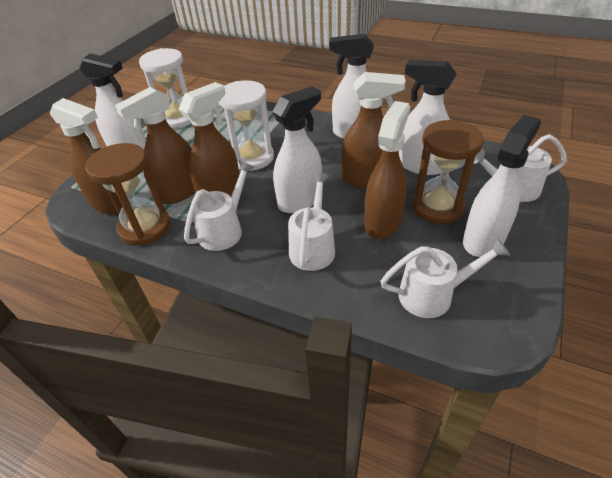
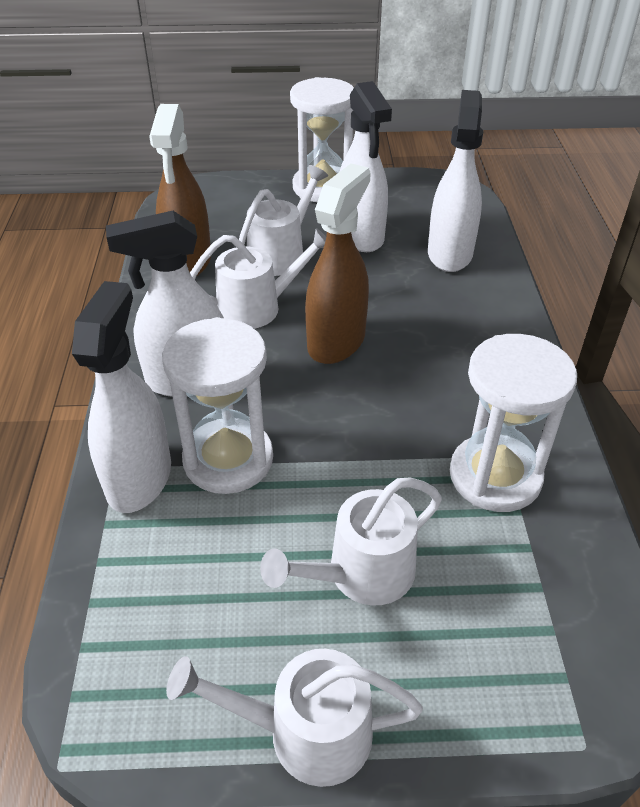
brown hourglass: [85,143,170,246] [412,120,484,224] = 2 -> none = 0
brown spray bottle: [50,98,128,214] [115,87,195,204] [179,82,239,197] [341,72,406,188] [364,101,410,239] = 5 -> [149,104,211,276] [305,163,371,364] = 2
white hourglass: [139,48,192,129] [219,80,274,171] = 2 -> [162,317,273,494] [290,77,354,202] [450,334,577,512] = 3
white spray bottle: [79,53,146,150] [273,86,322,213] [329,34,374,139] [399,60,457,175] [463,115,541,257] = 5 -> [72,281,171,513] [106,211,224,397] [340,81,392,252] [428,90,483,272] = 4

